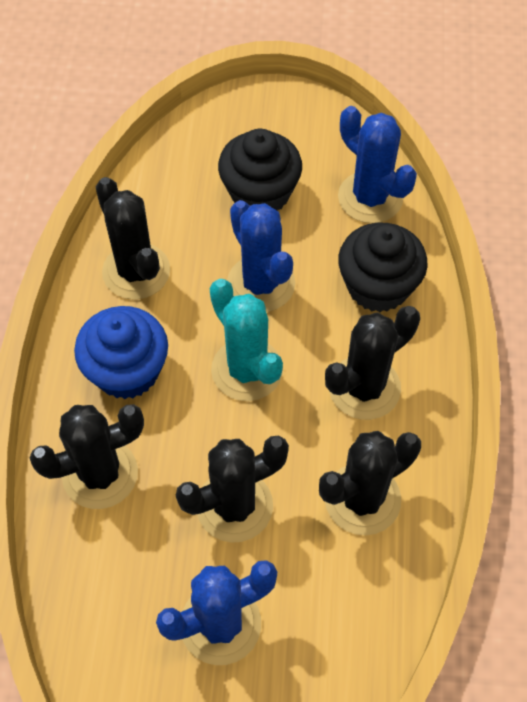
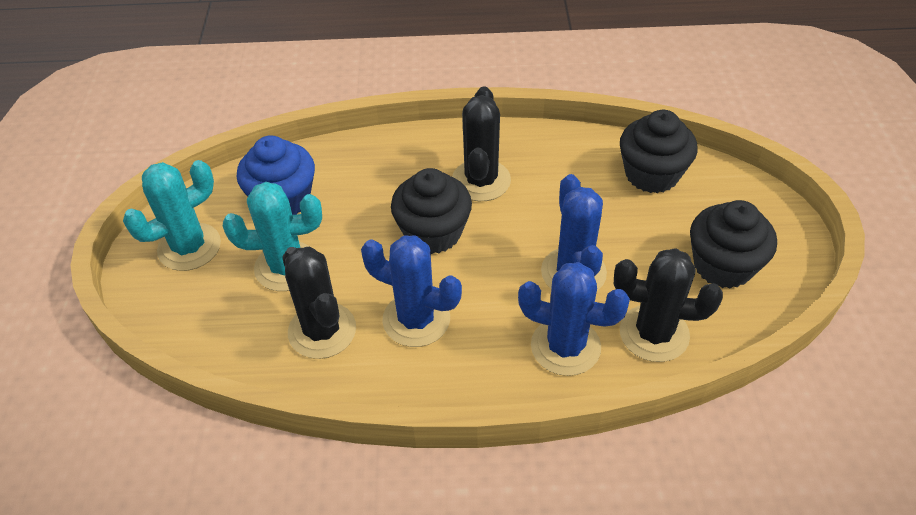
black cactus: [30,404,144,509] [96,177,170,300] [176,436,289,542] [319,431,421,535] [325,306,420,420] = 5 -> [283,247,356,359] [452,86,511,201] [614,248,723,362] = 3
black cupcake: [218,129,302,210] [338,222,428,312] = 2 -> [391,168,472,254] [620,110,698,193] [690,200,777,288] = 3
turquoise cactus: [210,279,283,401] = 1 -> [123,160,221,271] [223,182,322,291] = 2

